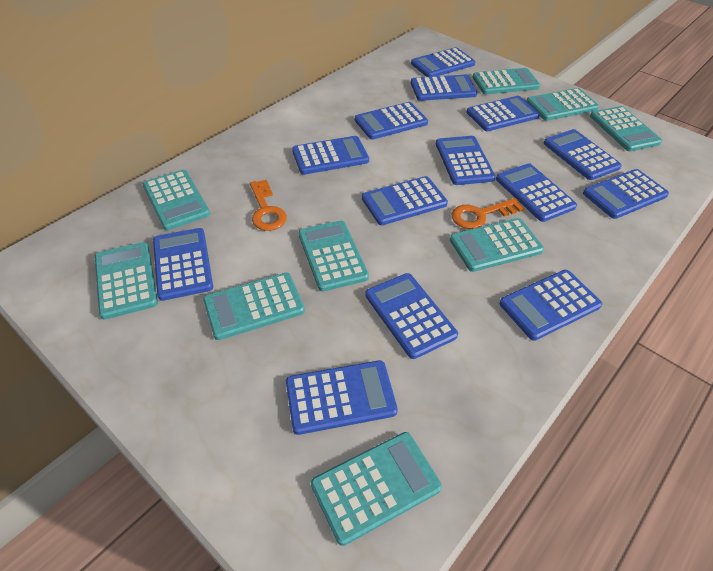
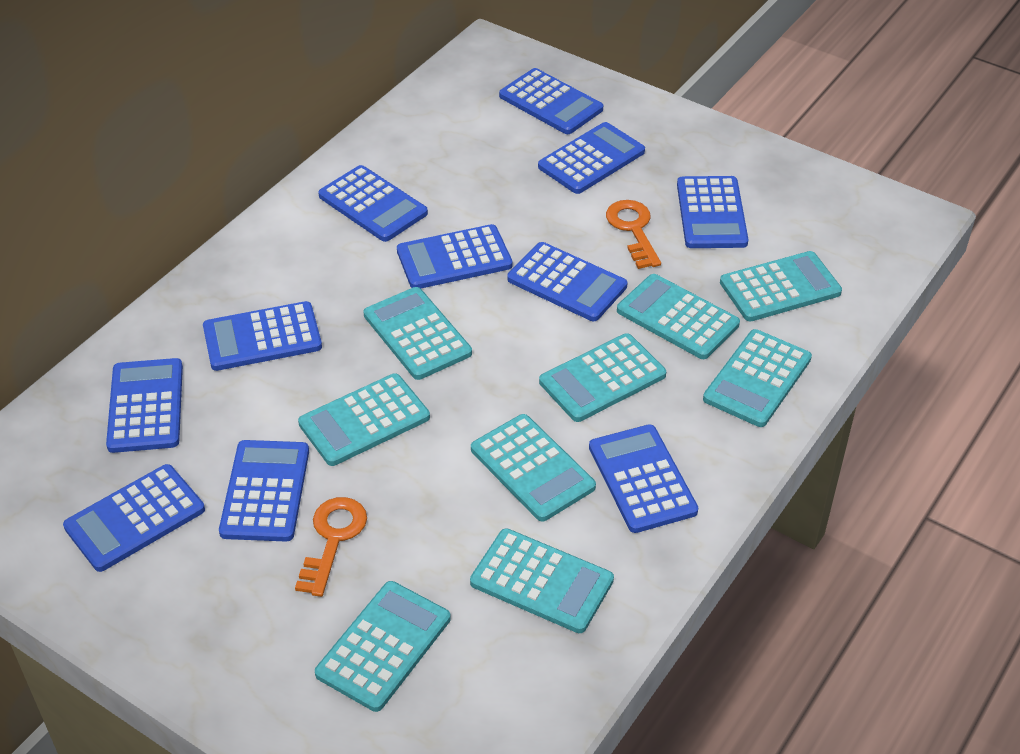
blue calculator: [153,228,213,301] [286,361,398,435] [292,136,369,175] [355,102,428,140] [362,176,448,225] [365,273,458,359] [411,47,475,77] [411,74,477,101] [436,136,496,185] [467,96,540,131] [496,163,577,222] [499,270,602,341] [544,129,622,180] [583,169,669,219] = 14 -> [63,464,205,572] [106,358,183,453] [203,301,322,371] [219,440,309,542] [318,165,428,242] [397,224,512,288] [499,68,603,134] [507,242,628,321] [538,122,645,194] [589,424,698,533] [677,176,748,248] = 11

